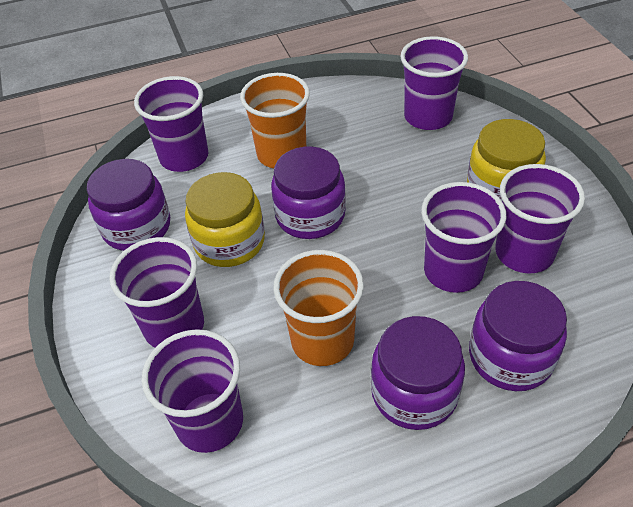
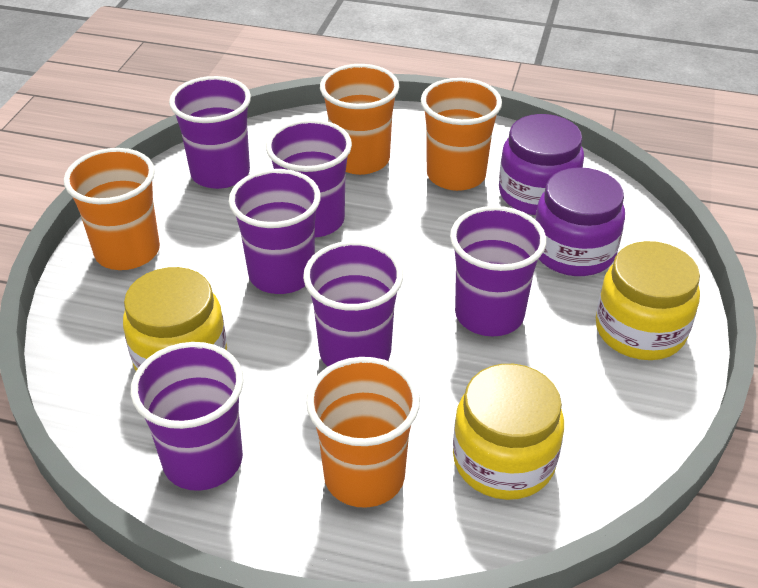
orange cup: [240,73,310,168] [273,250,364,366] = 2 -> [64,148,160,270] [306,357,420,508] [320,64,399,175] [421,78,502,191] = 4
purple jar: [87,159,170,251] [271,147,346,239] [371,316,465,430] [469,281,567,391] = 4 -> [499,114,584,215] [535,167,625,276] = 2
yellow jar: [185,172,265,267] [467,119,546,201] = 2 -> [123,267,227,371] [453,364,564,500] [596,241,700,360] = 3

